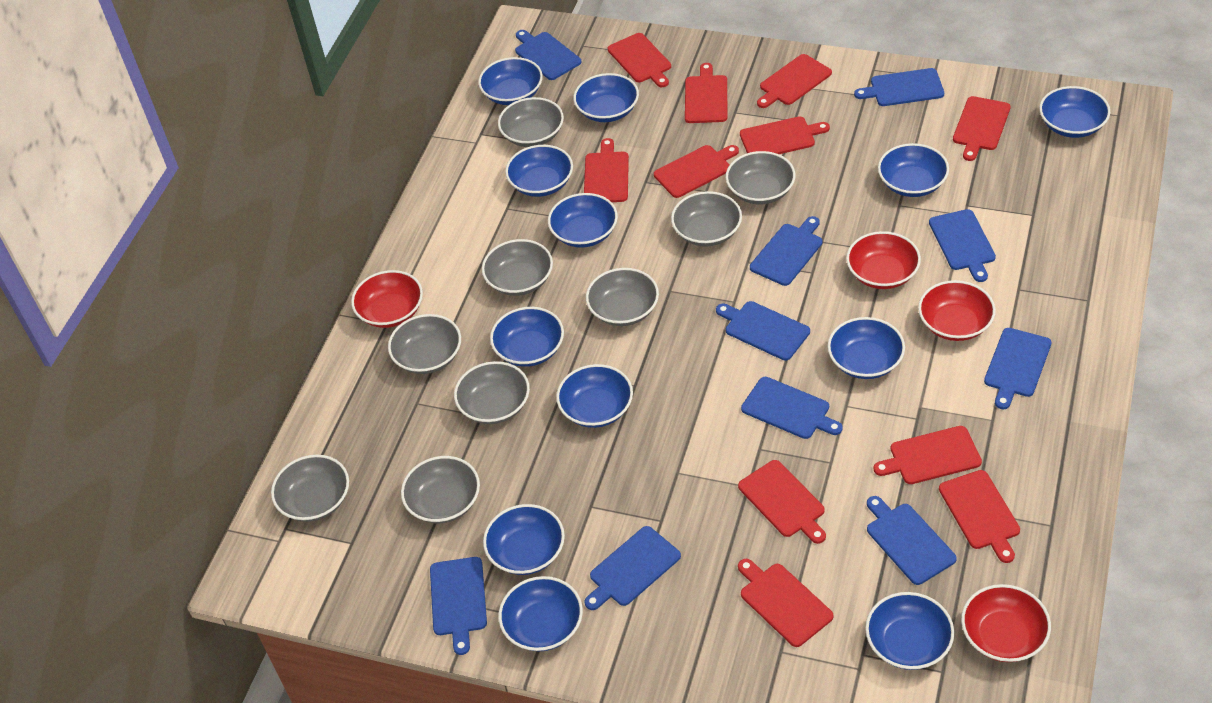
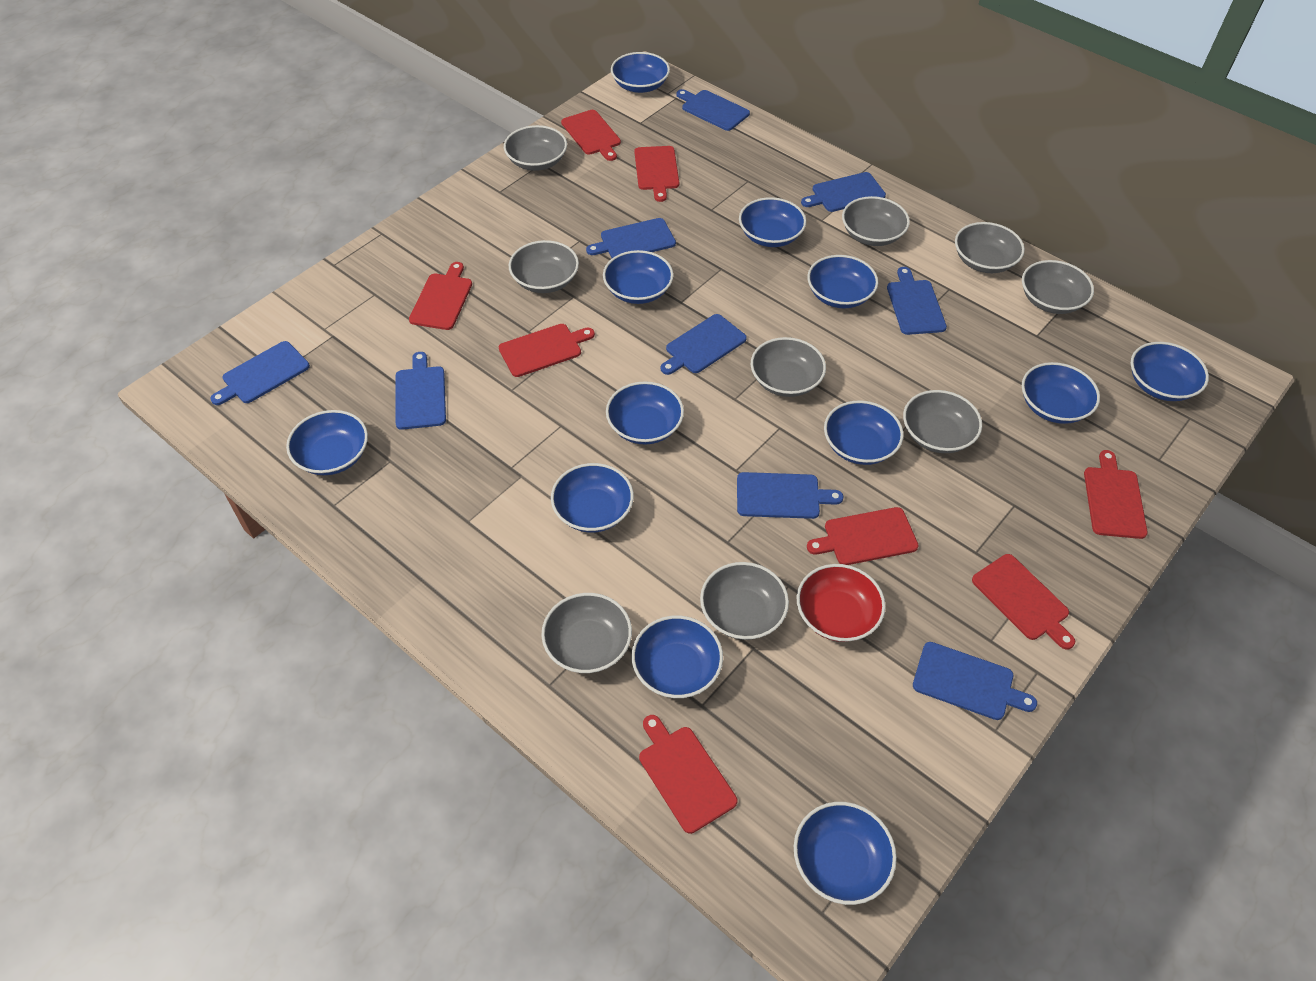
blue cutting board: [430,557,487,655] [515,30,582,80] [584,526,681,610] [716,301,810,361] [741,377,843,439] [750,216,823,286] [854,68,944,106] [867,496,957,585] [929,209,996,282] [984,328,1052,409] = 10 -> [210,341,310,405] [396,352,446,430] [586,218,676,258] [661,314,747,375] [676,89,750,131] [737,472,844,519] [801,172,886,212] [887,267,947,335] [913,642,1037,720] = 9
red bowl: [351,270,423,328] [846,231,921,289] [918,280,996,341] [961,584,1051,662] = 4 -> [797,564,886,642] = 1
red cutting board: [584,138,629,202] [608,33,671,87] [654,145,739,198] [685,63,727,123] [738,460,826,544] [738,559,834,647] [740,116,830,154] [757,54,832,108] [873,426,982,484] [939,470,1020,563] [953,96,1011,161] = 11 -> [409,262,472,330] [499,324,595,377] [561,110,621,161] [634,146,679,202] [639,715,737,834] [807,507,919,565] [972,554,1075,649] [1084,450,1148,539] = 8

